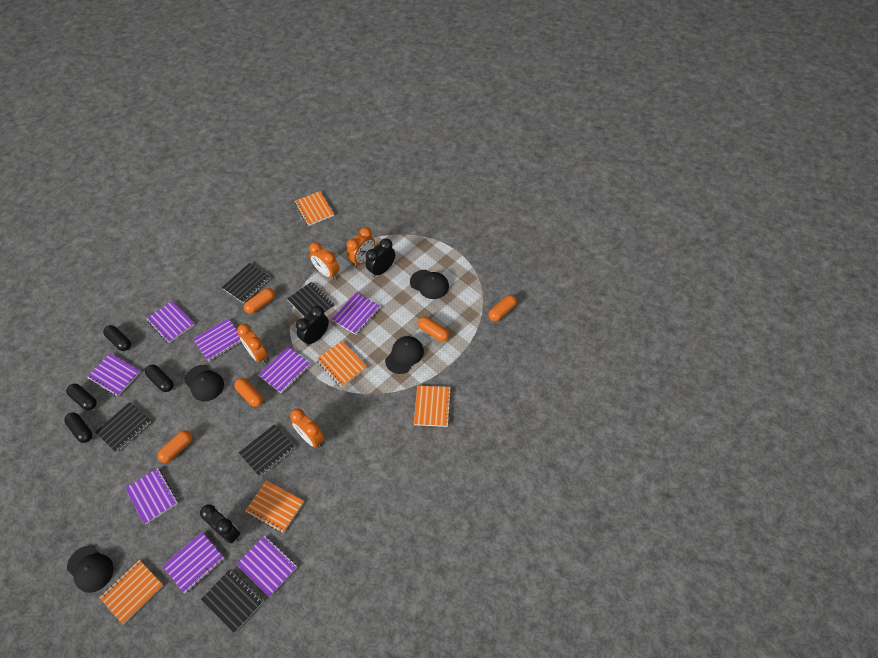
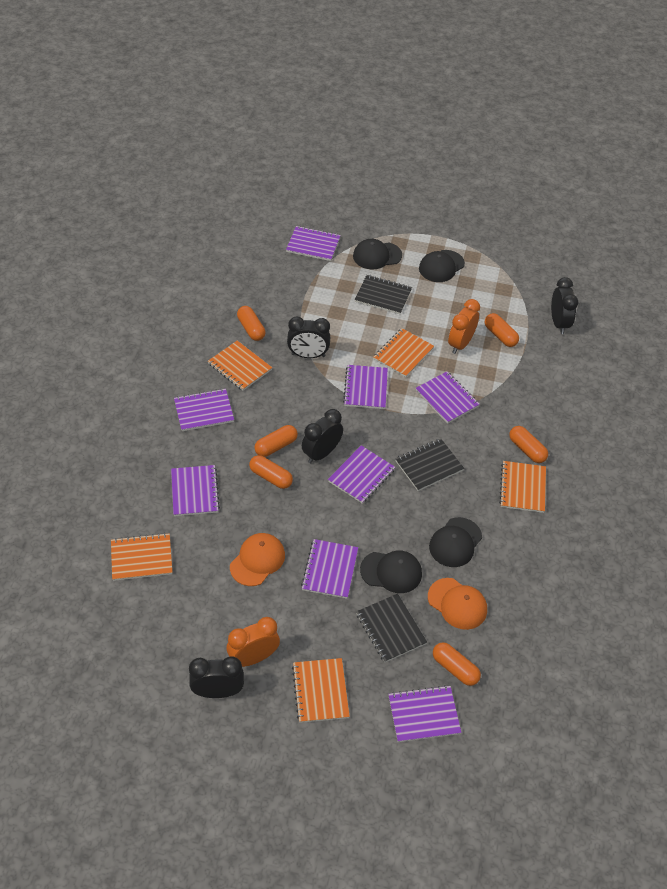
black capsule: [64,412,92,443] [66,384,97,410] [103,325,131,351] [145,364,174,392] = 4 -> none = 0
black clock: [200,504,240,543] [296,306,329,346] [366,238,395,277] = 3 -> [189,656,244,698] [287,317,330,358] [302,409,343,463] [551,277,578,334] = 4
black notebook: [95,402,151,453] [201,569,263,633] [222,263,270,303] [239,424,295,477] [287,282,335,317] = 5 -> [354,275,412,314] [356,594,427,662] [395,438,464,491] = 3
orange cap: none = 0 -> [230,533,285,586] [428,578,487,630] = 2
orange capsule: [157,430,193,463] [234,378,263,407] [244,288,275,314] [418,317,449,341] [489,295,517,322] = 5 -> [237,306,265,341] [249,455,293,489] [254,425,298,457] [433,642,481,686] [485,313,519,347] [509,426,548,463] = 6
orange clock: [237,324,268,364] [290,408,325,448] [309,242,339,280] [347,227,375,267] = 4 -> [227,617,280,667] [448,299,480,354] = 2

